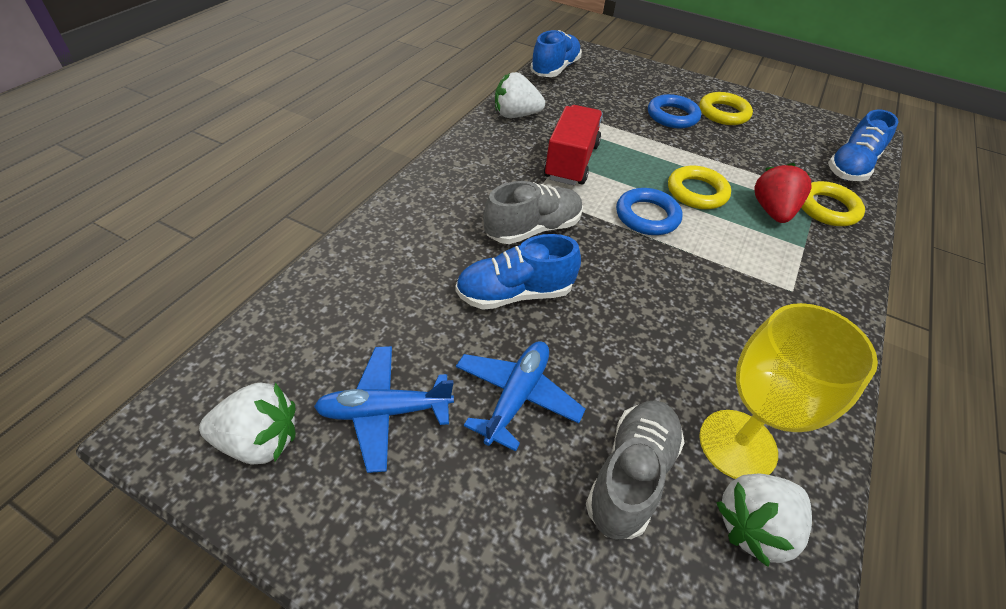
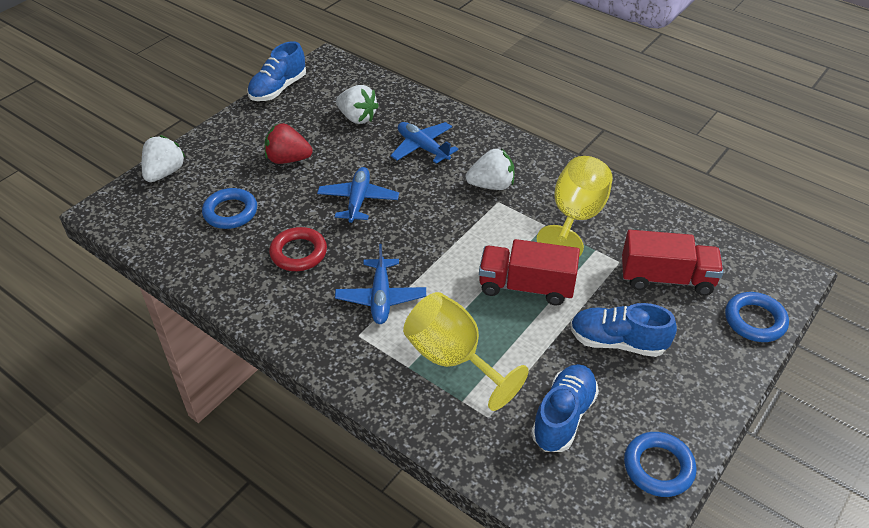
blue plane: [314,346,454,473] [456,341,586,451] = 2 -> [317,167,399,223] [335,244,426,324] [390,122,459,164] = 3
blue ring: [616,188,683,235] [648,94,701,128] = 2 -> [202,188,257,229] [624,432,696,497] [725,292,789,342] = 3
grey shoe: [483,181,583,244] [586,400,685,540] = 2 -> none = 0
red ring: none = 0 -> [269,227,327,271] = 1
red truck: [544,105,603,185] = 1 -> [479,239,580,305] [622,230,724,296] = 2
yellow goblet: [699,303,878,479] = 1 -> [403,292,529,411] [537,156,613,257] = 2
yellow ring: [668,166,731,209] [699,92,753,125] [801,181,865,226] = 3 -> none = 0

